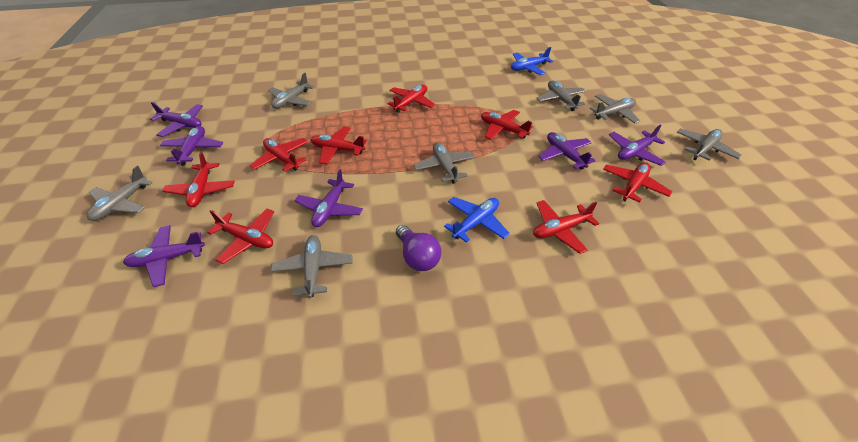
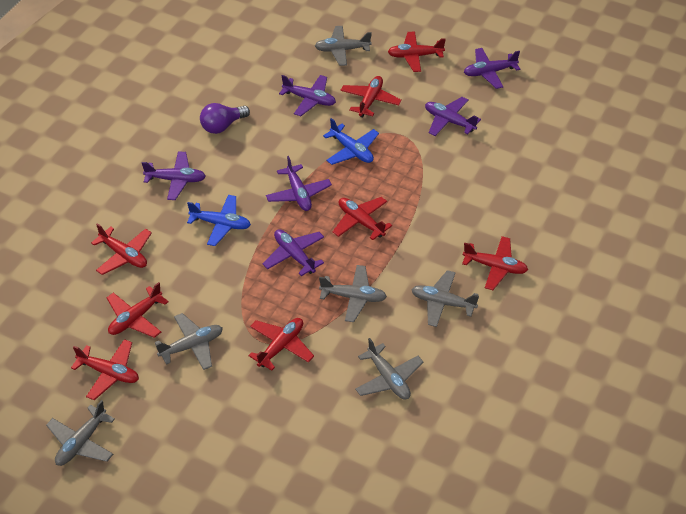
grey plane: [87,166,153,221] [268,73,314,109] [271,235,353,298] [413,142,476,184] [537,81,586,111] [590,94,640,124] [677,129,742,161] = 7 -> [46,400,115,466] [155,313,223,370] [315,26,372,66] [319,265,387,322] [355,338,423,400] [411,270,479,327] = 6

